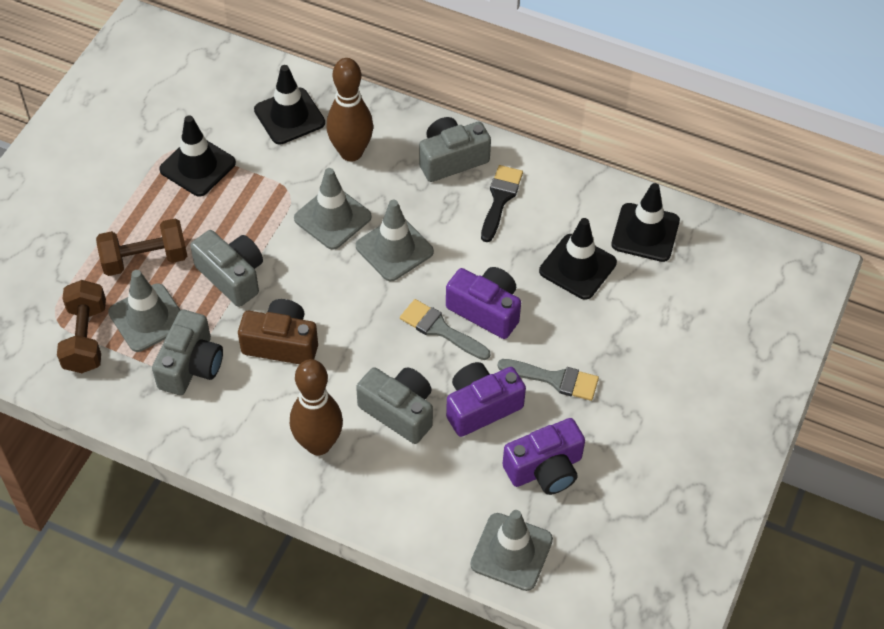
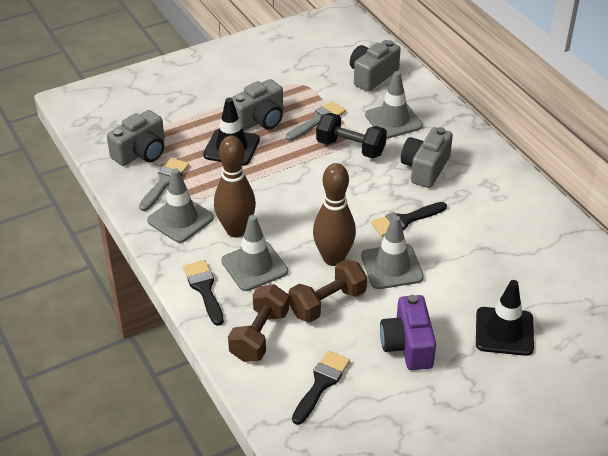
black brush: [481,165,523,242] = 1 -> [183,260,224,326] [292,351,350,425] [371,202,447,237] = 3
black dumbbell: none = 0 -> [316,113,387,159] = 1
black traffic cone: [159,115,236,196] [254,65,325,145] [539,218,617,300] [611,183,680,262] = 4 -> [203,98,260,166] [476,280,534,356] = 2
brown camera: [238,299,318,364] = 1 -> none = 0
purple camera: [446,267,521,339] [446,362,526,437] [503,418,585,495] = 3 -> [380,295,436,370] = 1

